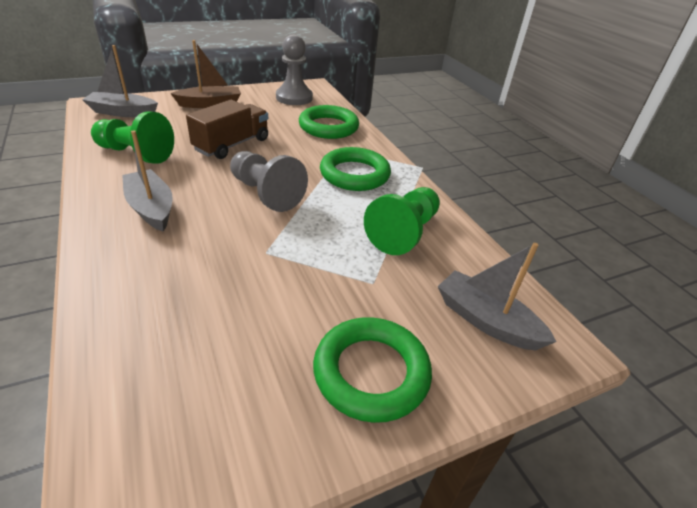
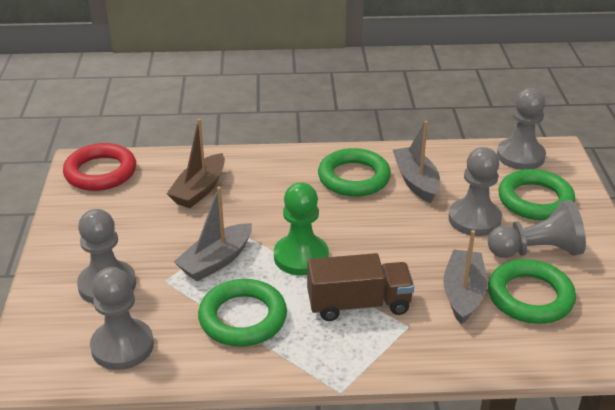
green pawn: [91,111,174,164] [364,187,440,255] = 2 -> [274,182,329,275] = 1
green ring: [299,105,359,139] [313,317,432,423] [320,147,391,191] = 3 -> [198,279,287,347] [318,148,391,197] [488,259,576,324] [498,169,575,220] = 4
grey pawn: [230,151,308,212] [276,34,313,105] = 2 -> [77,209,136,304] [90,267,154,370] [448,147,502,236] [488,200,586,258] [497,88,546,170] = 5
red ring: none = 0 -> [63,143,136,191] = 1

